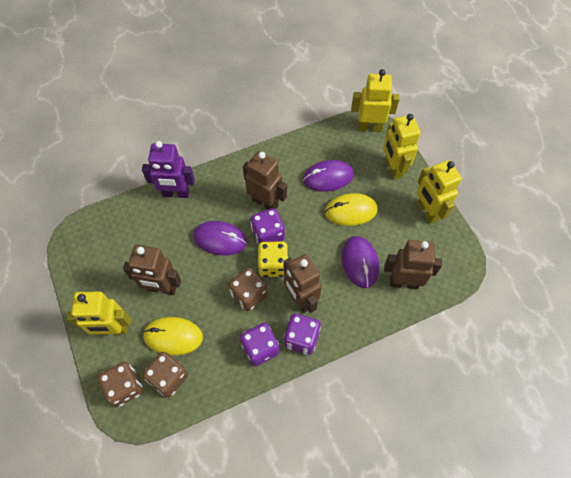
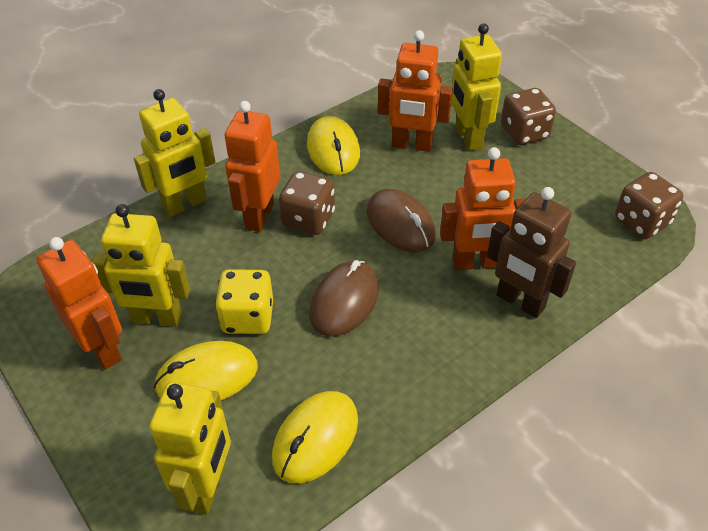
brown mouse: none = 0 -> [309,260,379,337] [367,189,436,252] = 2
brown robot: [123,245,181,295] [243,151,287,210] [284,254,322,313] [384,240,442,289] = 4 -> [487,187,576,318] = 1
orange robot: none = 0 -> [36,237,122,369] [224,101,280,232] [378,30,453,152] [440,147,526,270] = 4
purple dice: [240,323,279,366] [250,208,285,245] [284,313,321,355] = 3 -> none = 0
purple mouse: [193,221,247,256] [303,160,354,192] [342,236,379,288] = 3 -> none = 0
purple robot: [142,141,195,198] = 1 -> none = 0
yellow mouse: [143,317,203,355] [325,193,378,226] = 2 -> [154,341,258,400] [272,391,358,483] [307,116,360,175] = 3

